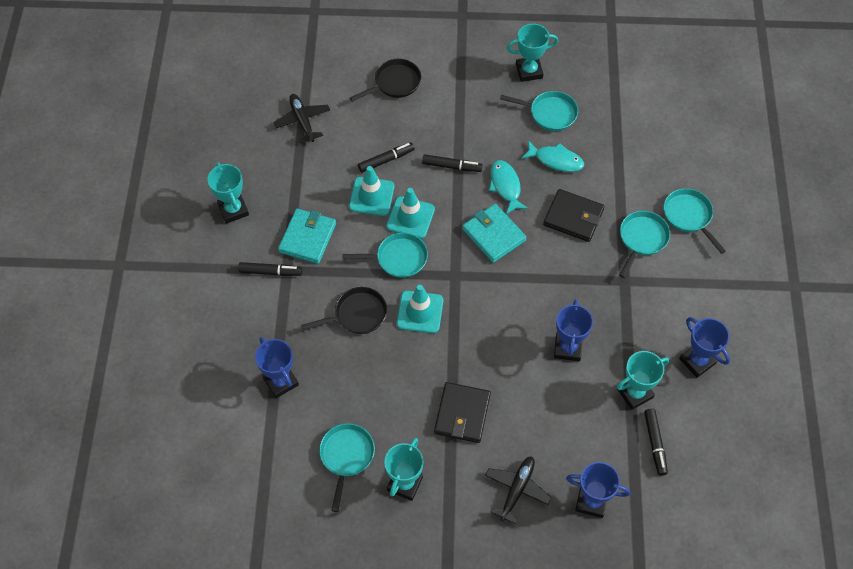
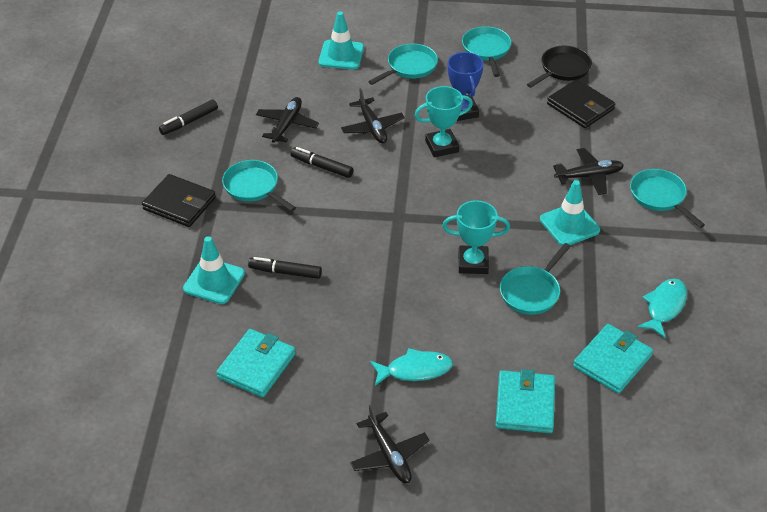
black marker: [238,262,302,276] [358,142,415,173] [422,154,483,172] [644,409,668,476] = 4 -> [159,99,218,135] [248,257,322,279] [290,147,354,178] = 3
black pan: [301,287,387,334] [350,59,421,102] = 2 -> [527,46,592,88] = 1
black plane: [273,94,330,143] [485,456,552,524] = 2 -> [256,97,319,143] [341,88,405,144] [350,405,429,483] [553,148,624,195] = 4
blue trophy: [255,337,299,398] [554,299,593,361] [566,462,630,518] [679,317,730,378] = 4 -> [448,52,484,121] = 1
turquoise trophy: [208,162,249,224] [384,438,424,501] [507,24,558,82] [617,351,669,410] = 4 -> [414,86,473,157] [442,200,510,274] = 2
turquoise wallet: [278,209,336,264] [462,204,526,263] = 2 -> [216,329,296,398] [495,369,555,433] [573,324,653,394] = 3

